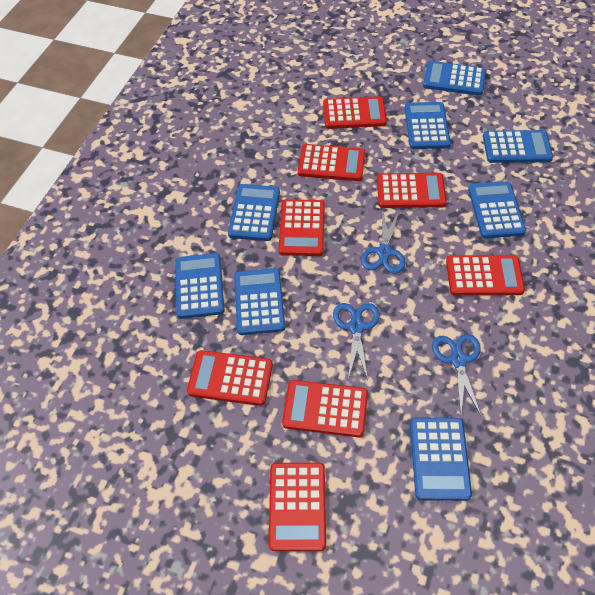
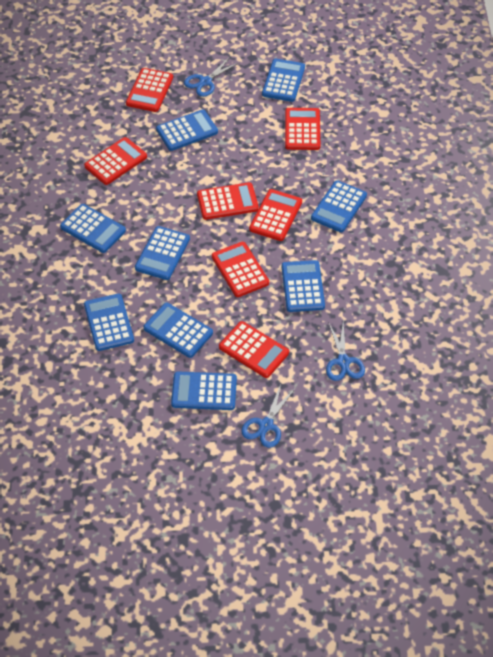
blue calculator: [175,253,224,319] [228,184,280,241] [234,268,285,335] [405,102,451,149] [410,418,472,501] [423,61,486,96] [468,181,526,238] [483,130,553,163] = 8 -> [60,204,126,253] [84,294,134,351] [135,226,190,280] [143,303,213,358] [156,110,218,151] [171,371,237,410] [262,58,305,102] [282,260,325,312] [311,180,367,232] = 9
red calculator: [187,350,273,406] [268,463,326,551] [278,199,325,256] [282,380,368,437] [298,144,365,181] [323,96,387,129] [377,173,447,208] [446,255,525,296] = 8 -> [84,137,147,185] [126,68,173,112] [197,182,259,220] [212,242,269,297] [219,321,289,378] [249,189,302,241] [285,108,320,150] = 7

